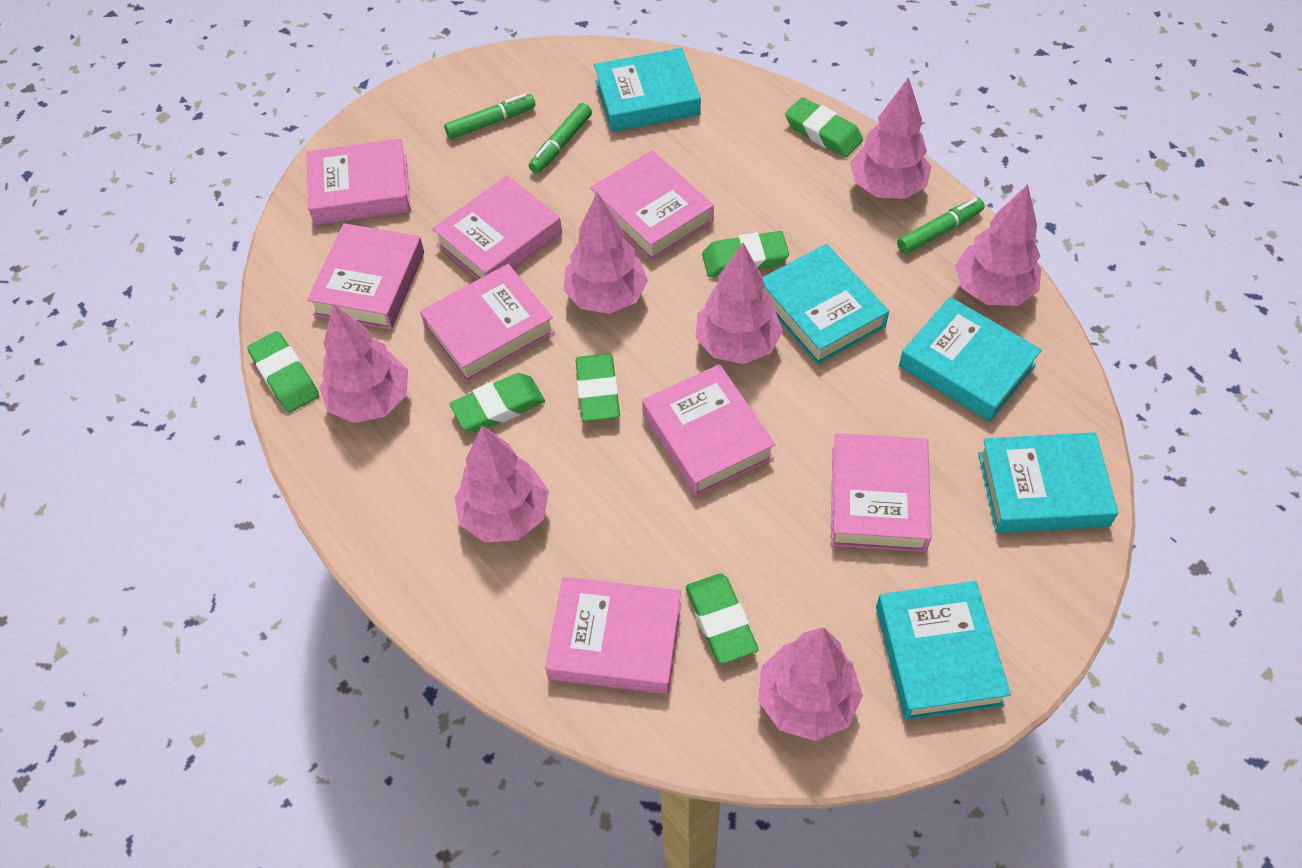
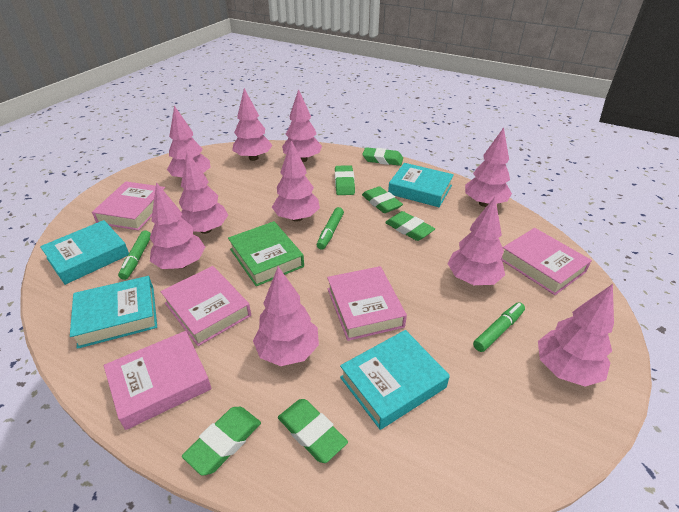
green book: none = 0 -> [228,221,304,286] = 1
pink book: [307,139,411,225] [307,223,424,329] [420,264,555,382] [432,176,562,279] [545,577,681,694] [590,150,714,261] [642,364,776,496] [831,433,932,552] = 8 -> [92,181,165,231] [104,331,212,430] [161,266,251,346] [327,266,407,341] [501,228,592,295] = 5
pink tree: [319,303,408,423] [454,426,549,542] [563,192,648,314] [695,243,783,364] [758,627,863,741] [850,77,932,199] [955,184,1041,306] = 7 -> [150,182,205,269] [167,105,211,177] [179,151,228,234] [232,88,273,161] [253,266,319,366] [272,140,320,222] [282,89,322,162] [447,197,505,285] [465,127,512,207] [538,284,614,386] = 10
turquoise book: [594,48,701,132] [762,244,889,365] [876,581,1011,720] [899,297,1042,421] [978,432,1118,533] = 5 -> [40,220,129,285] [70,276,157,349] [340,330,450,430] [388,163,454,207] = 4

